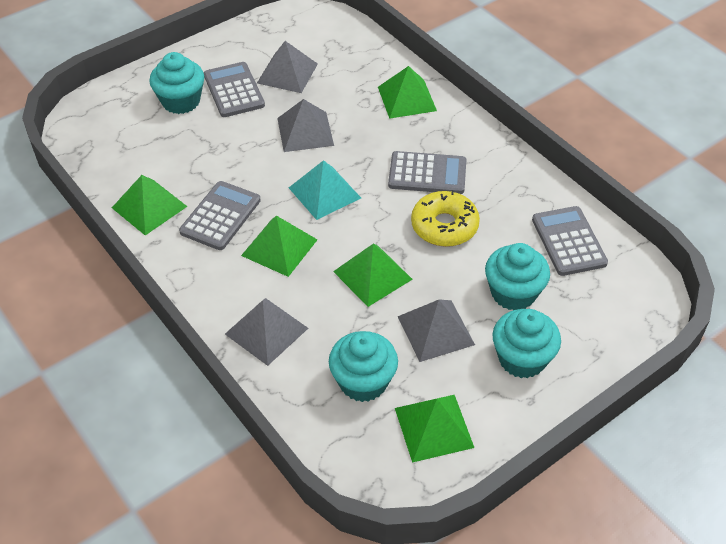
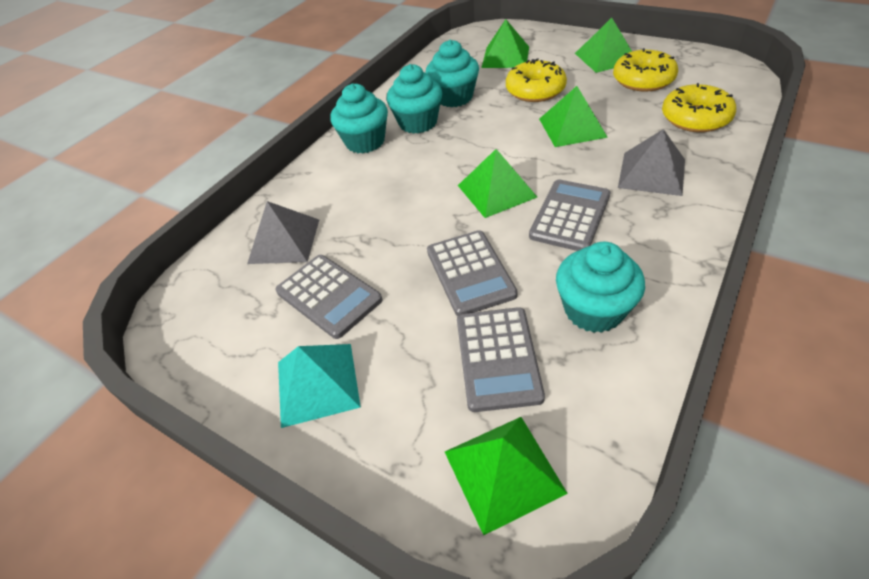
grey pyramid: [225,298,308,366] [257,41,318,93] [277,99,334,152] [397,299,475,362] = 4 -> [247,201,319,264] [618,129,685,196] = 2
yellow donut: [411,190,480,247] = 1 -> [506,58,567,102] [613,48,678,92] [662,83,736,132] = 3

